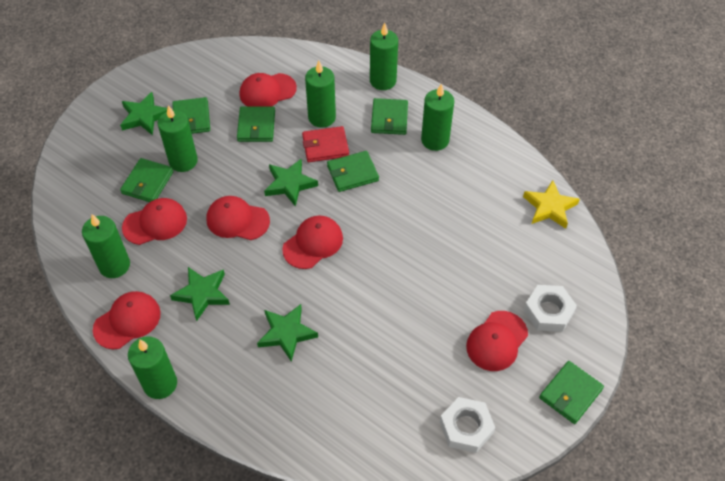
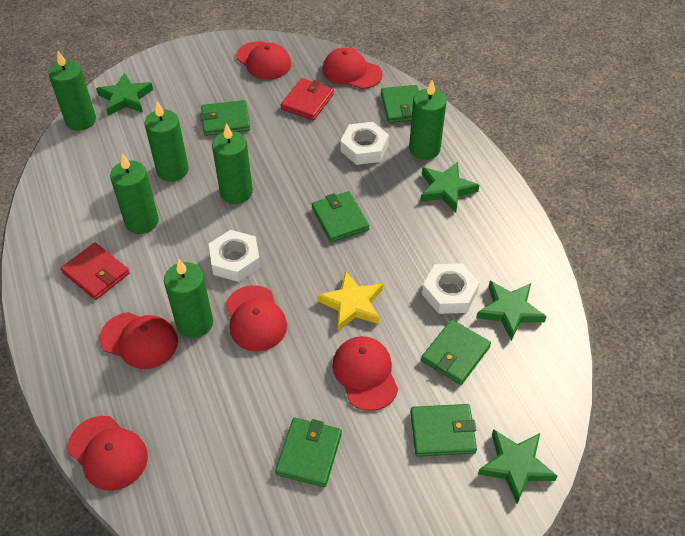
red wallet: [302,126,349,162] = 1 -> [61,243,130,300] [281,78,334,120] = 2
white nut: [440,397,495,453] [524,285,577,332] = 2 -> [209,230,261,282] [340,122,389,165] [422,263,480,314] = 3

